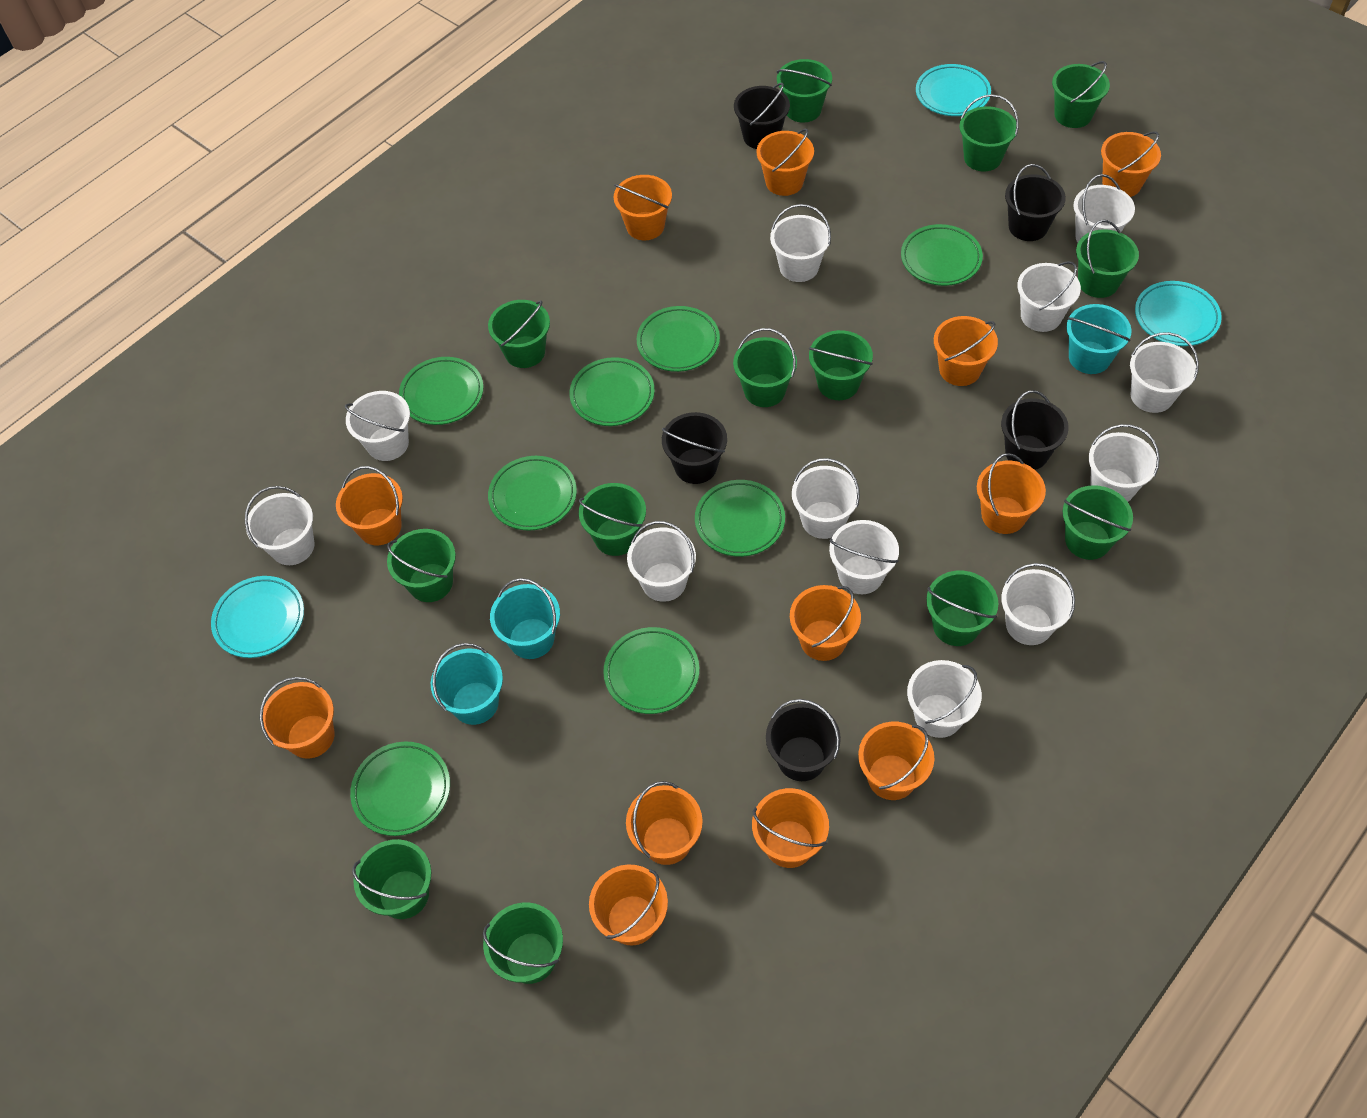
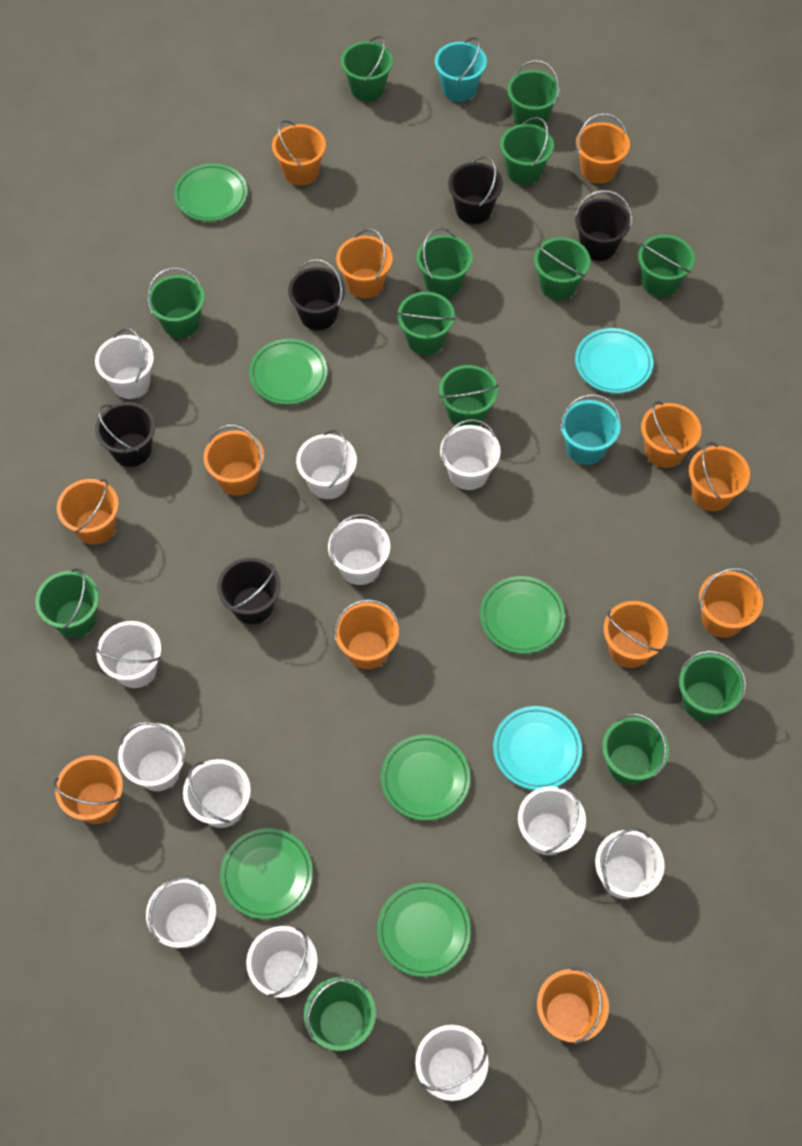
green plate: [350,742,450,836] [399,357,483,425] [488,456,577,531] [570,357,655,426] [603,627,699,714] [637,306,720,372] [695,480,785,557] [901,224,983,286] = 8 -> [174,163,248,222] [220,828,313,919] [249,339,327,405] [377,883,471,977] [381,735,470,821] [480,576,565,654] = 6
turquoise bucket: [431,643,503,725] [490,578,560,659] [1066,304,1131,374] = 3 -> [435,37,487,102] [560,394,621,465] = 2
turquoise plate: [211,576,304,658] [916,64,991,116] [1135,281,1222,346] = 3 -> [493,706,582,790] [575,328,653,393] = 2

